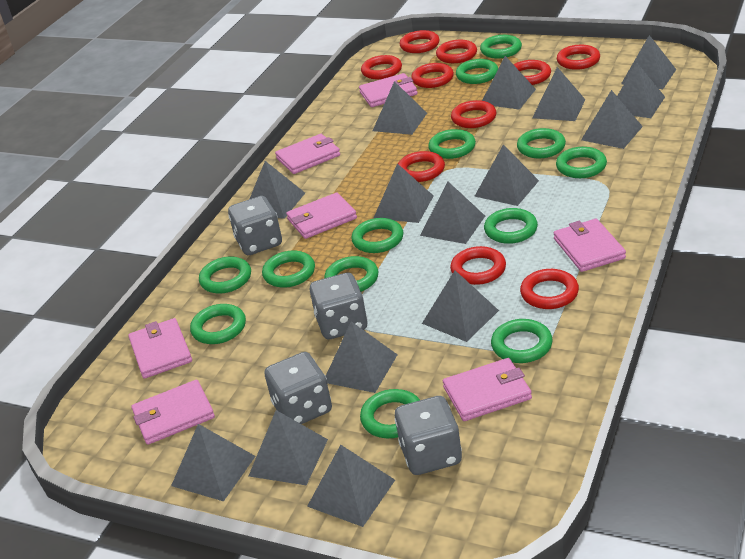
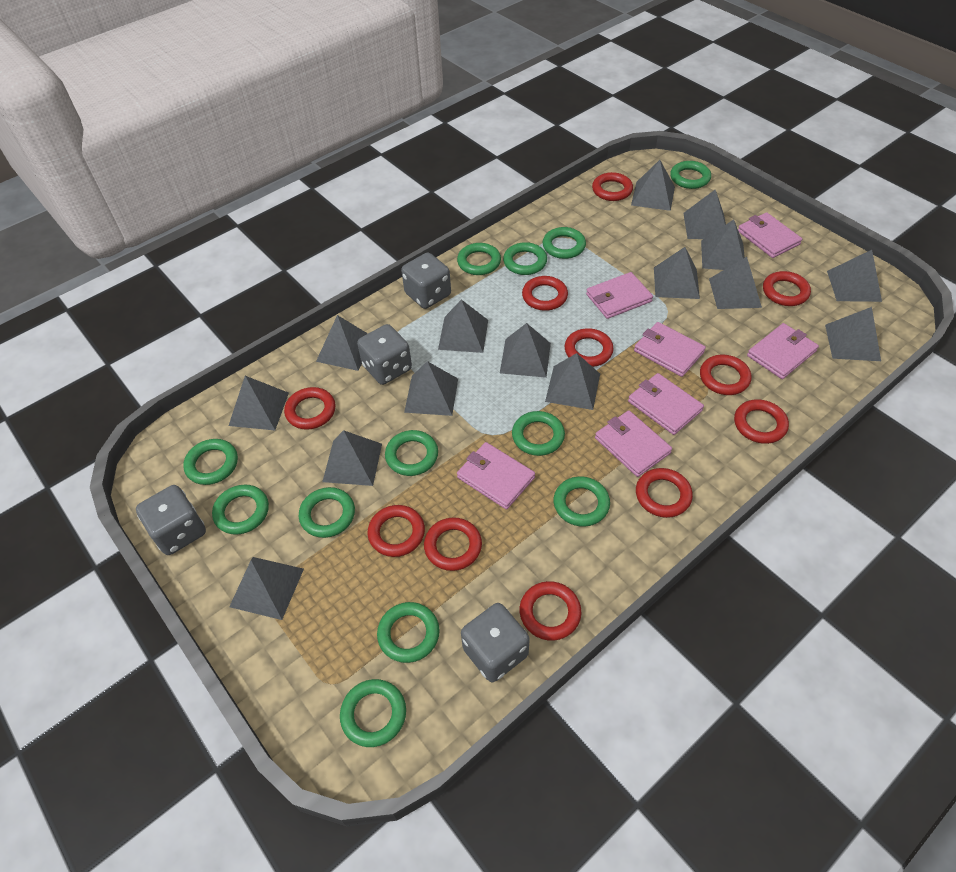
green ring: [190,304,246,344] [199,257,251,293] [262,250,315,288] [324,256,378,292] [351,218,403,253] [360,389,420,438] [428,129,476,159] [456,59,498,84] [480,35,522,59] [484,208,538,244] [491,319,553,363] [517,128,566,158] [556,147,607,178] = 13 -> [183,439,238,485] [212,485,269,535] [299,487,355,538] [340,679,406,747] [377,602,440,663] [385,430,438,476] [457,243,501,275] [503,242,547,275] [512,411,565,456] [543,227,586,259] [554,476,610,527] [670,161,711,189] = 12
red ring: [361,55,402,79] [398,151,445,182] [400,30,440,53] [411,63,454,88] [436,40,477,63] [450,246,506,285] [451,100,497,128] [513,60,551,85] [520,269,579,309] [557,45,600,70] = 10 -> [284,387,335,430] [368,505,425,557] [424,517,482,571] [520,581,581,641] [522,276,568,311] [565,328,614,367] [592,172,633,201] [636,468,693,518] [700,355,751,395] [734,399,789,444] [763,271,811,306] = 11

